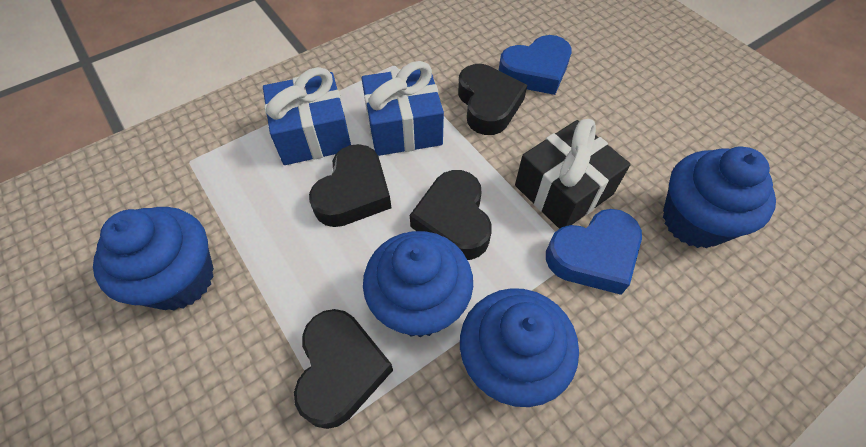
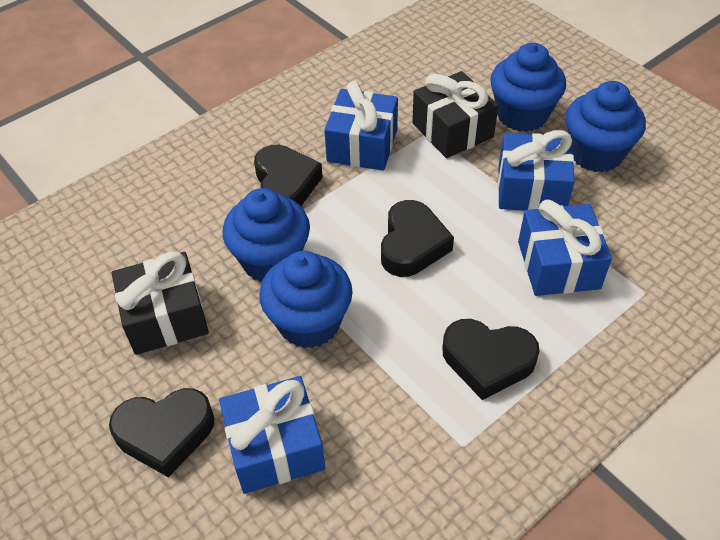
black gift: [515,119,631,229] = 1 -> [112,252,209,355] [412,71,498,158] = 2
blue gift: [263,67,351,165] [362,61,444,156] = 2 -> [219,376,325,494] [324,81,398,171] [498,130,575,211] [518,200,612,296] = 4
blue heart: [499,35,572,95] [546,209,642,295] = 2 -> none = 0

